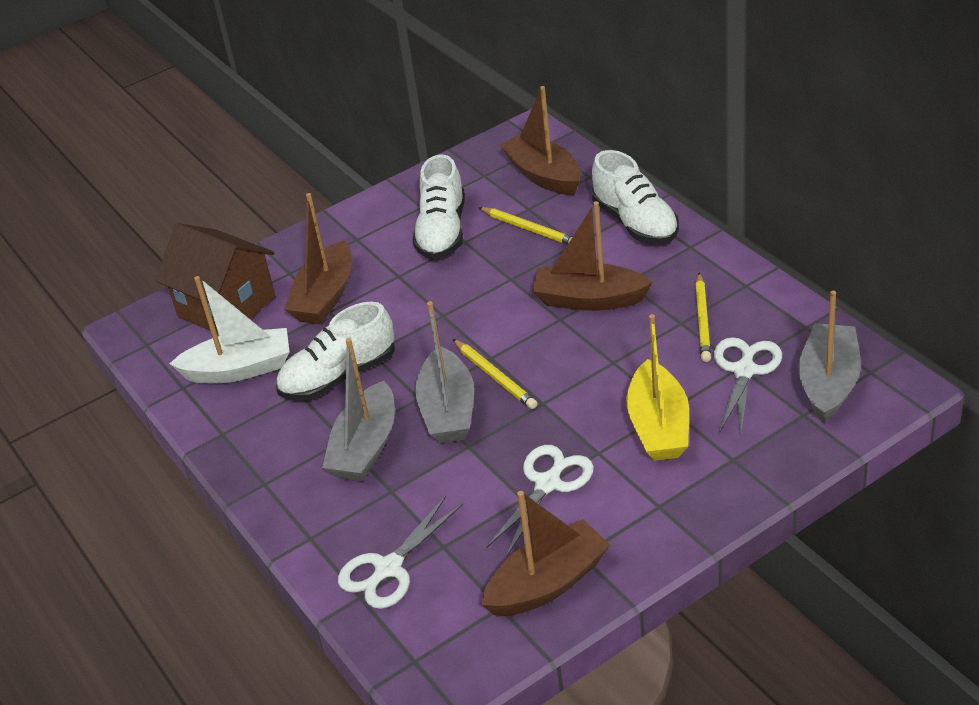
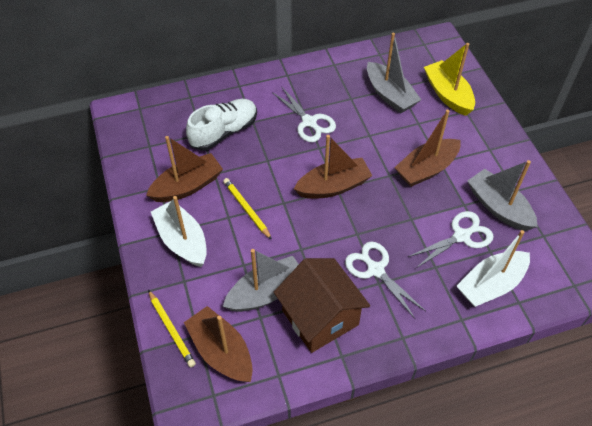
white boat: [169,276,289,383] = 1 -> [151,196,207,267] [457,230,530,307] = 2
white shoe: [276,301,395,401] [413,154,465,259] [592,150,679,244] = 3 -> [186,99,257,151] = 1
yellow pencil: [453,339,537,409] [478,207,572,245] [695,273,711,362] = 3 -> [148,290,196,368] [223,178,272,240] = 2

